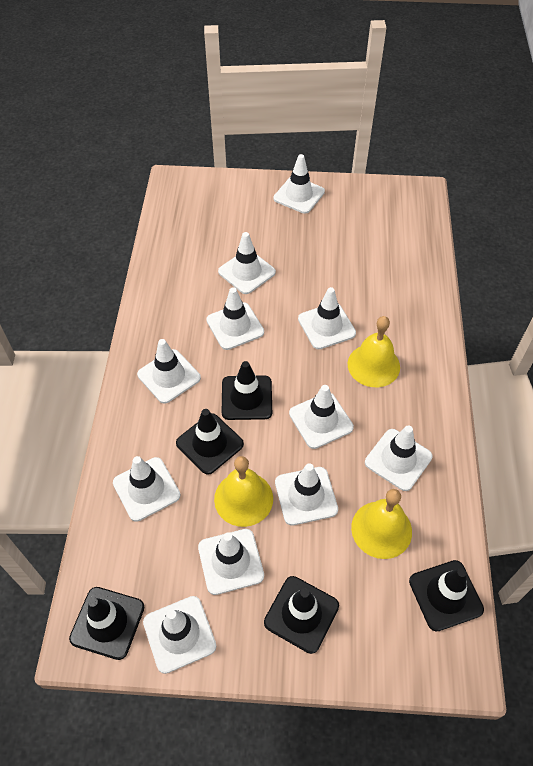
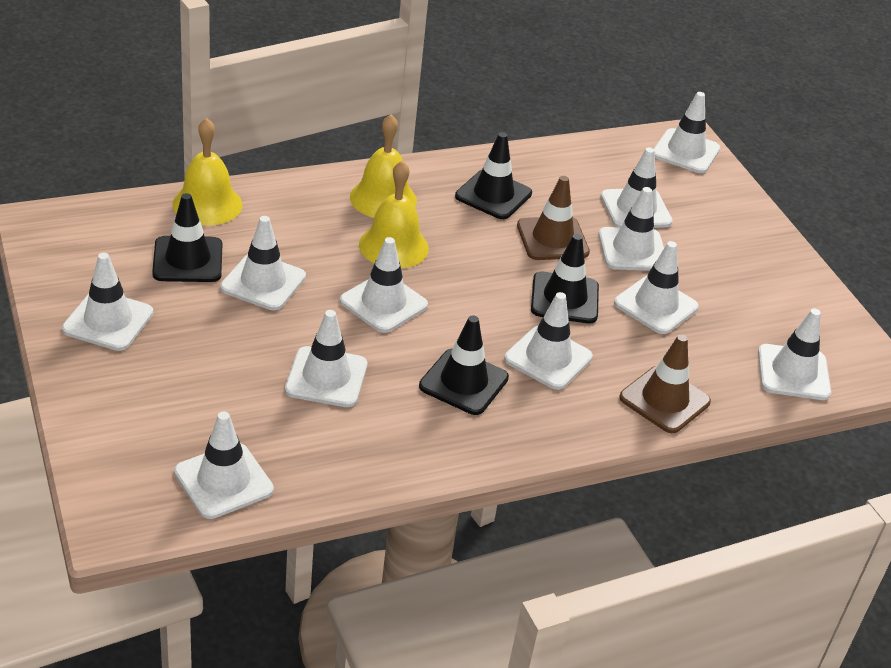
black traffic cone: [69,587,144,660] [176,409,244,475] [222,361,272,420] [264,576,339,654] [409,560,484,632] = 5 -> [152,193,222,282] [419,315,509,415] [455,132,532,219] [531,234,599,323] = 4
brown traffic cone: none = 0 -> [517,176,590,260] [619,334,711,433] = 2

